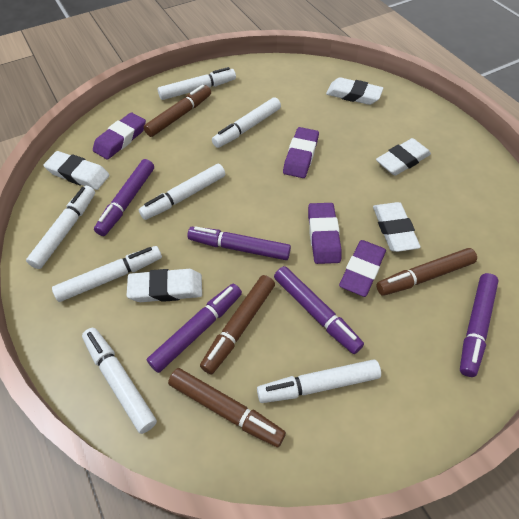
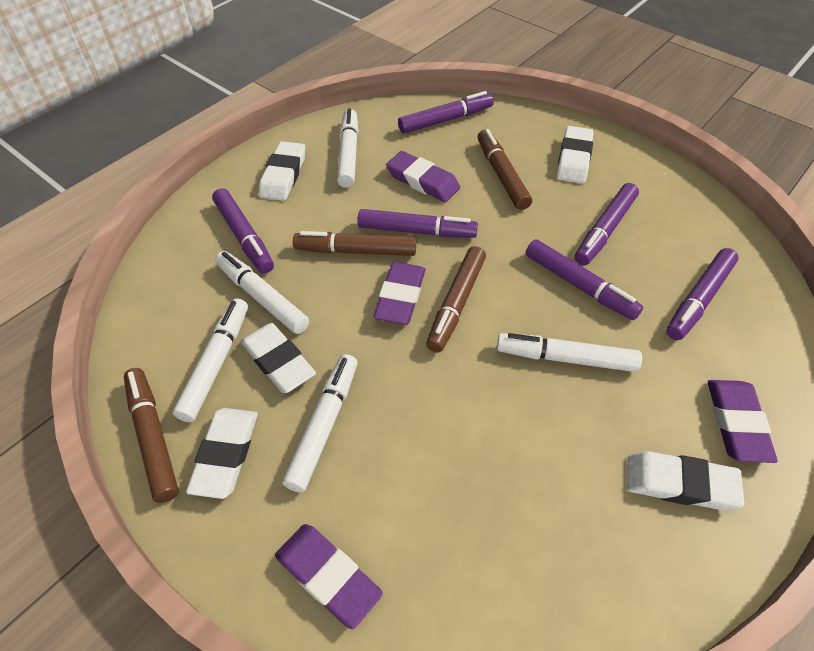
purple marker: [94,159,154,236] [147,284,242,373] [187,226,291,260] [274,266,364,354] [460,273,499,377] = 5 -> [212,188,274,273] [357,209,478,238] [398,91,494,134] [526,239,643,320] [575,183,639,266] [666,248,738,340] = 6
white marker: [26,186,95,269] [52,246,162,302] [82,328,157,434] [139,164,225,220] [158,67,236,100] [212,97,281,148] [257,359,381,403] = 7 -> [173,298,248,422] [215,251,309,334] [282,354,358,493] [337,108,358,188] [497,333,642,372] = 5

